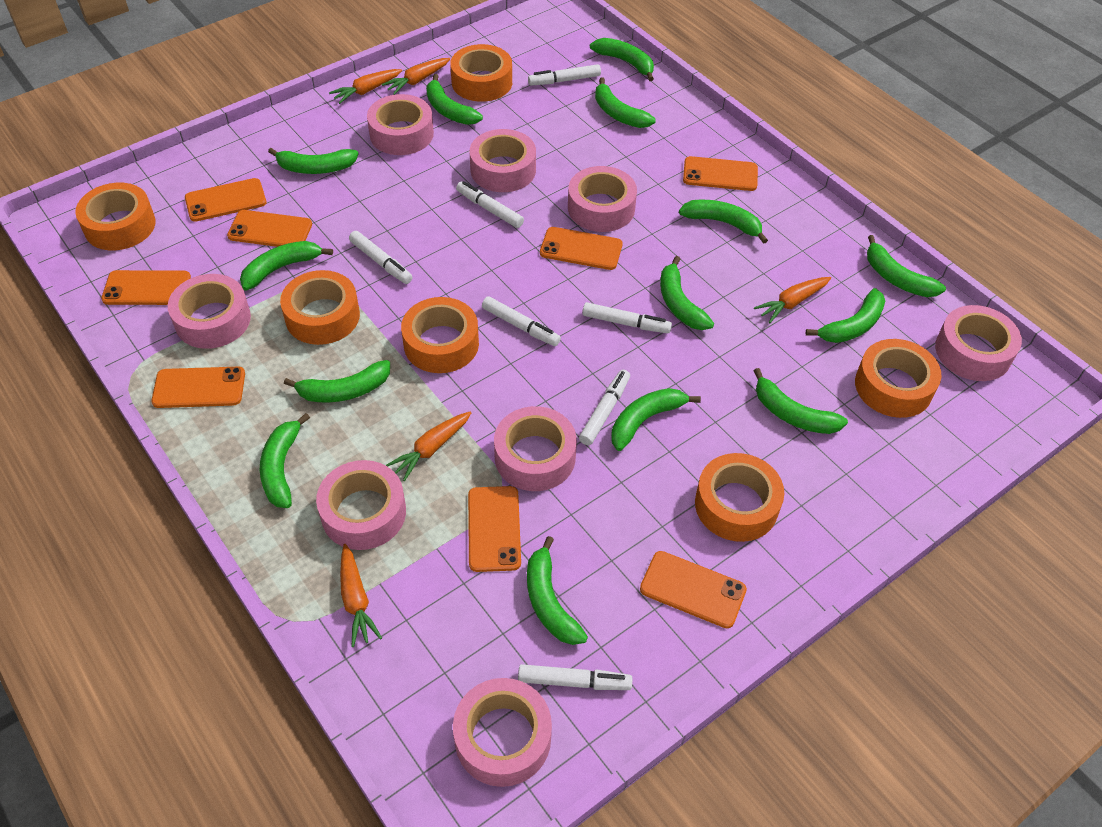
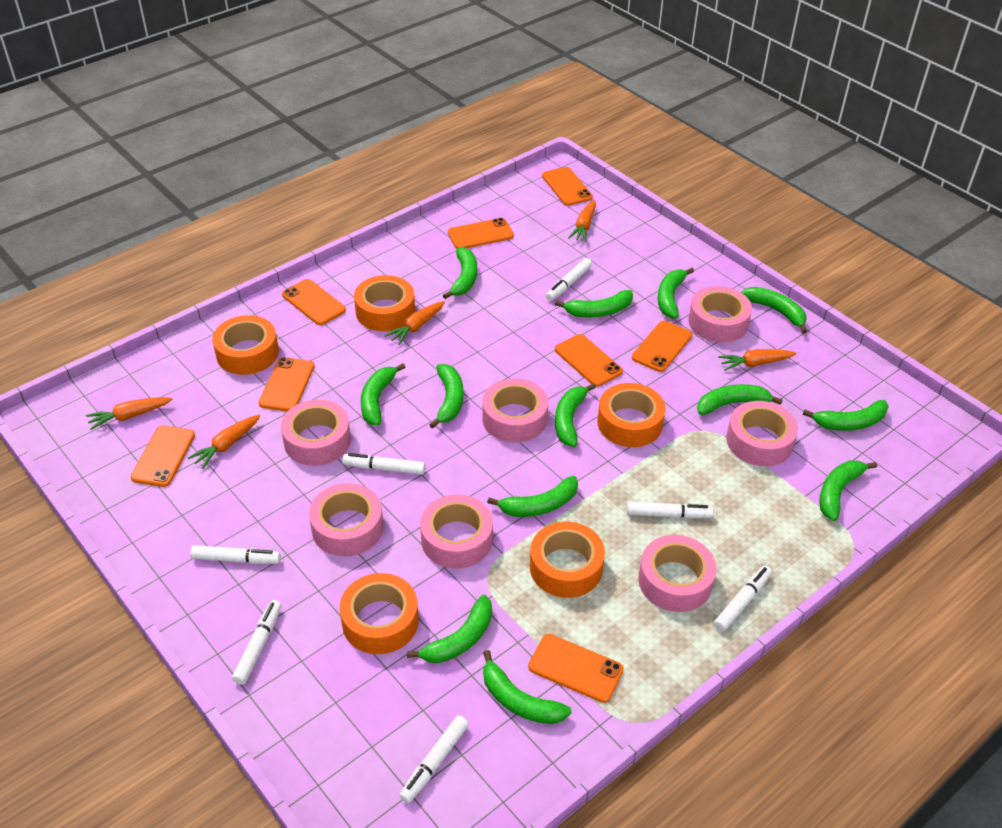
green banana: [240,241,333,290] [260,413,310,508] [268,148,359,174] [284,360,390,402] [426,74,483,125] [527,536,588,645] [590,38,654,81] [595,78,656,128] [611,388,701,451] [660,256,714,330] [679,200,768,244] [754,368,848,434] [806,288,885,343] [867,235,946,297] = 14 -> [361,363,405,426] [407,595,492,663] [429,364,464,429] [443,247,477,299] [483,650,571,724] [487,476,578,517] [555,290,633,318] [555,383,596,447] [658,268,694,319] [697,384,783,415] [741,287,807,333] [803,400,889,431] [819,460,877,521] = 13
orange tape: [75,183,156,250] [280,270,360,345] [401,297,479,373] [450,44,512,102] [695,453,784,542] [855,339,942,418] = 6 -> [212,315,279,375] [340,573,419,654] [354,275,415,331] [530,522,605,598] [597,383,666,447] = 5
pink tape: [168,274,251,349] [316,460,406,550] [367,94,434,155] [453,678,552,787] [469,129,536,192] [494,406,577,491] [568,166,637,232] [935,305,1022,381] = 8 -> [281,400,351,466] [309,483,383,557] [420,494,493,569] [482,378,548,443] [638,535,717,612] [688,286,752,343] [726,401,798,466] = 7

